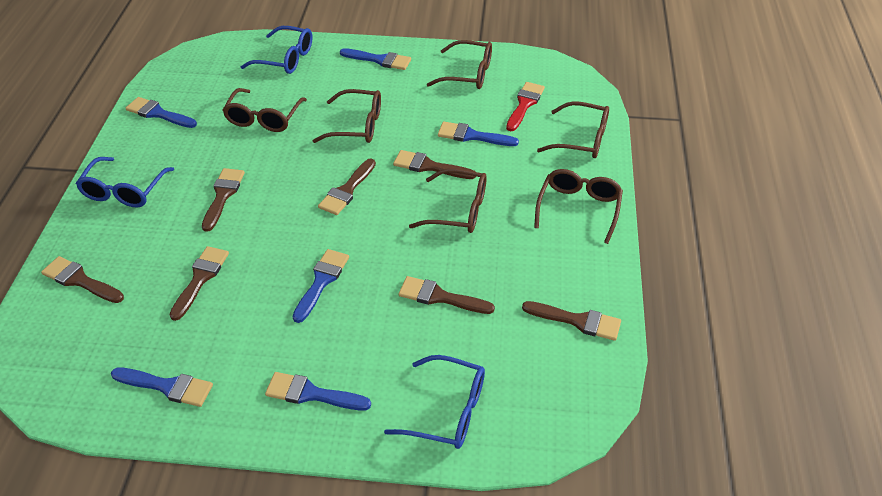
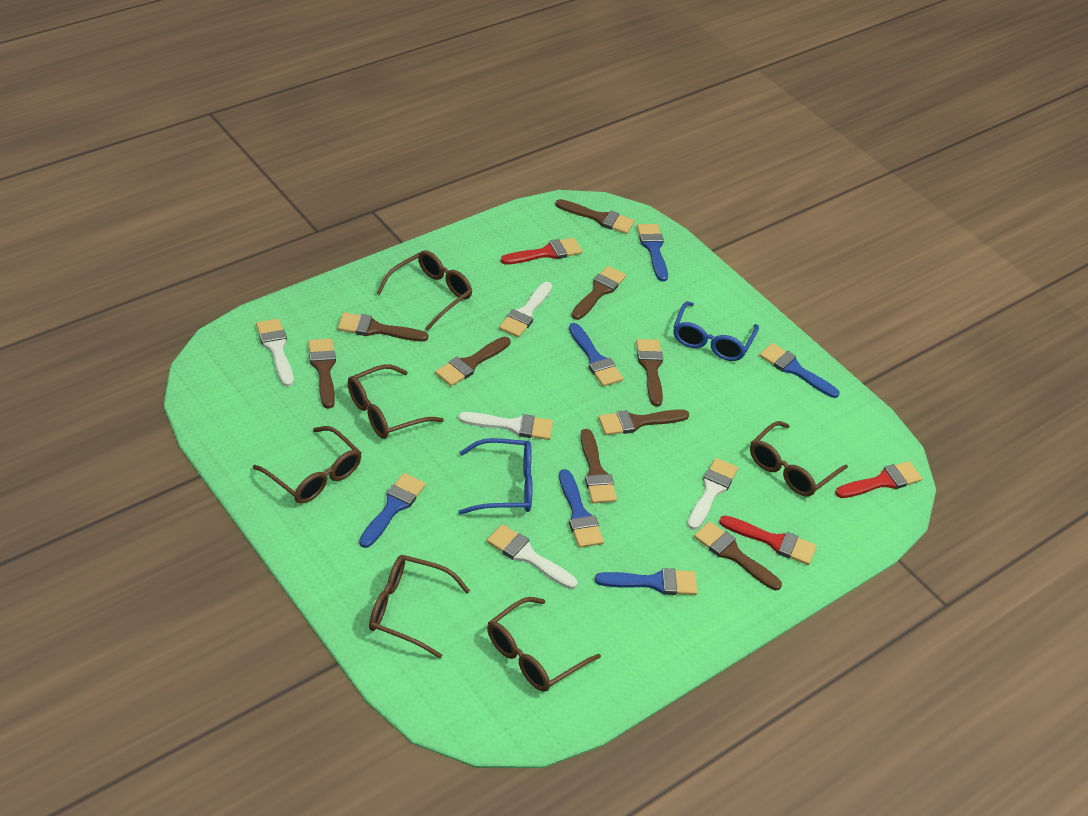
blue glasses: [76,157,174,208] [241,26,312,74] [384,355,485,449] = 3 -> [458,438,532,515] [673,301,759,361] = 2
brown brush: [41,256,124,303] [169,246,229,321] [202,168,245,232] [318,159,376,215] [393,150,476,179] [399,276,495,314] [522,301,621,341] = 7 -> [308,339,336,409] [338,312,428,341] [435,337,510,386] [555,199,634,234] [571,266,626,320] [580,429,617,503] [598,409,689,435] [636,339,663,407] [694,521,782,590] = 9
red brush: [506,82,545,131] = 1 -> [501,238,583,264] [719,515,817,565] [835,461,922,498] = 3
white brush: none = 0 -> [256,319,294,387] [458,412,553,440] [487,524,578,589] [499,282,552,338] [688,458,738,530] = 5

